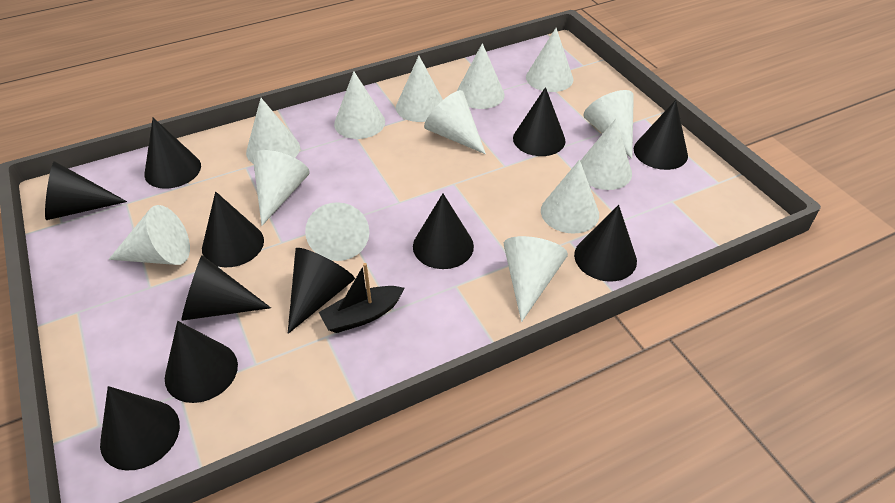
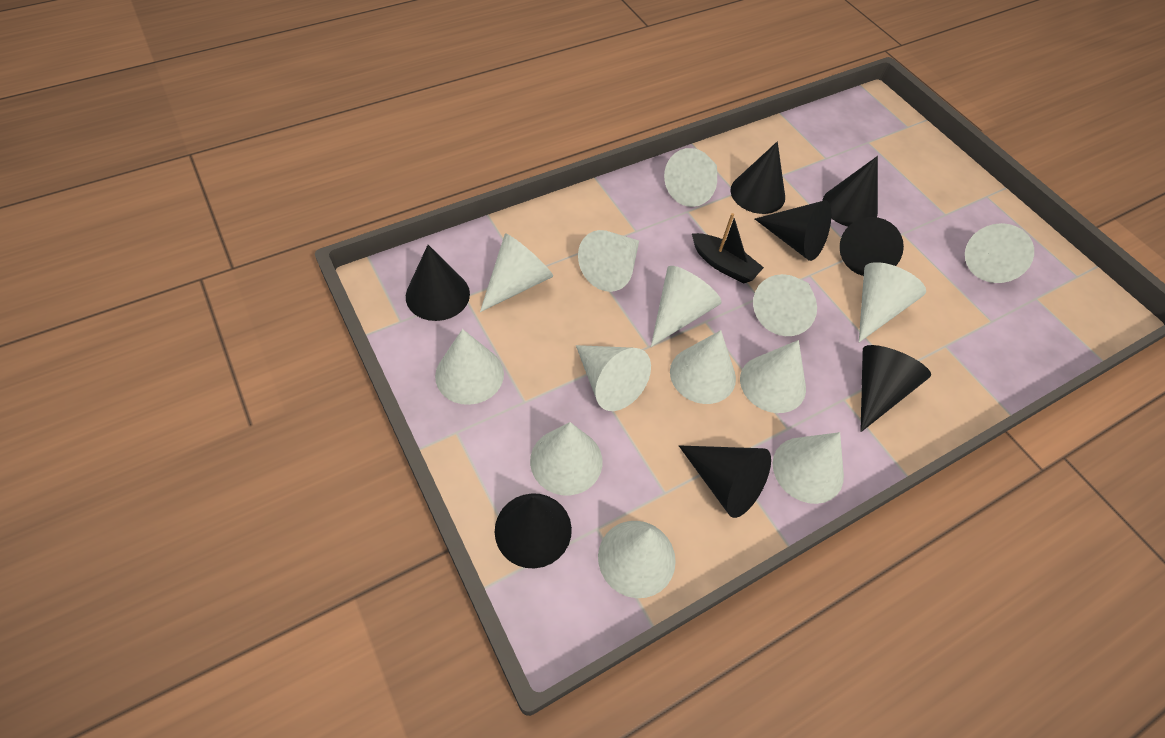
black cone: [45,161,127,220] [100,386,180,471] [145,118,201,189] [165,321,238,403] [181,255,271,321] [202,192,264,267] [288,248,355,334] [413,194,474,269] [513,87,566,156] [574,205,637,281] [634,100,688,170] = 11 -> [406,245,470,321] [495,493,572,568] [679,445,771,518] [730,141,785,214] [755,200,831,261] [822,156,878,227] [839,217,904,276] [860,345,931,432] = 8
white cone: [108,205,190,265] [246,98,300,164] [253,150,310,226] [305,202,369,261] [334,71,385,139] [396,56,443,122] [424,90,486,154] [457,43,505,109] [504,236,568,322] [526,28,573,92] [541,159,599,234] [580,119,632,190] [583,90,634,159] = 13 -> [435,329,504,405] [480,234,553,312] [530,422,603,495] [576,345,651,411] [578,230,639,292] [598,521,676,598] [651,266,722,347] [664,148,717,207] [670,330,736,404] [740,340,806,413] [753,274,817,336] [773,432,844,504] [859,262,926,342] [965,223,1034,283] = 14

